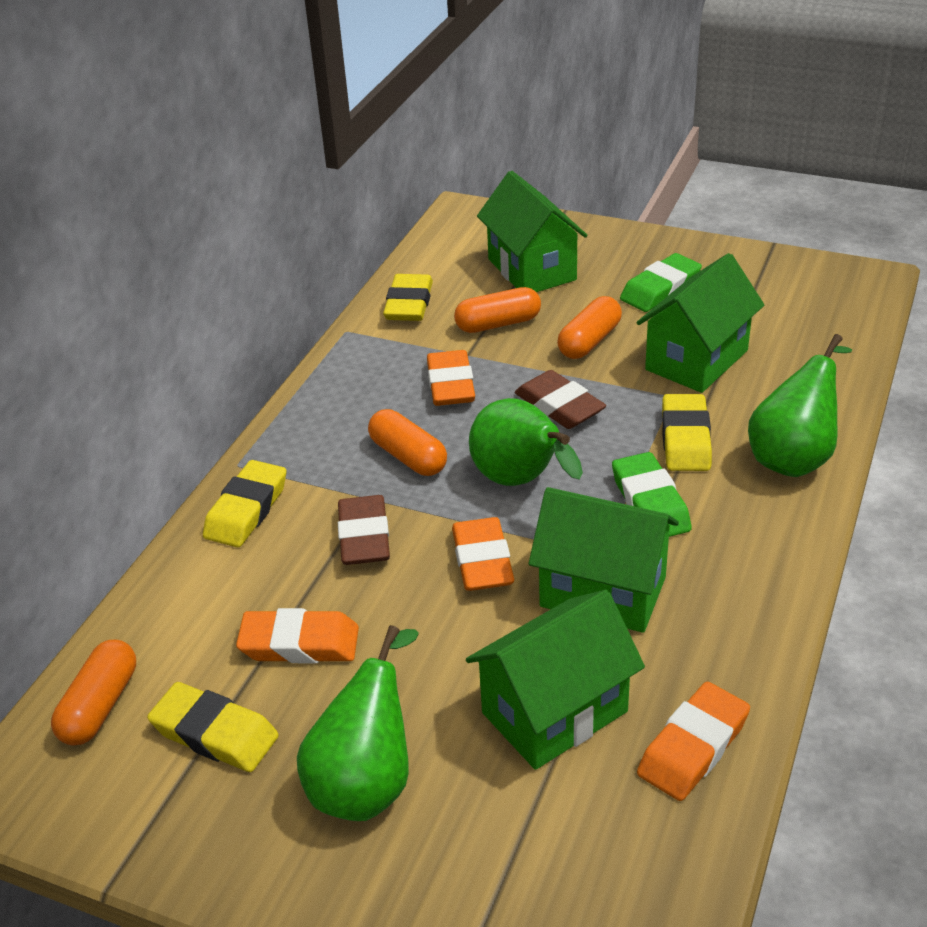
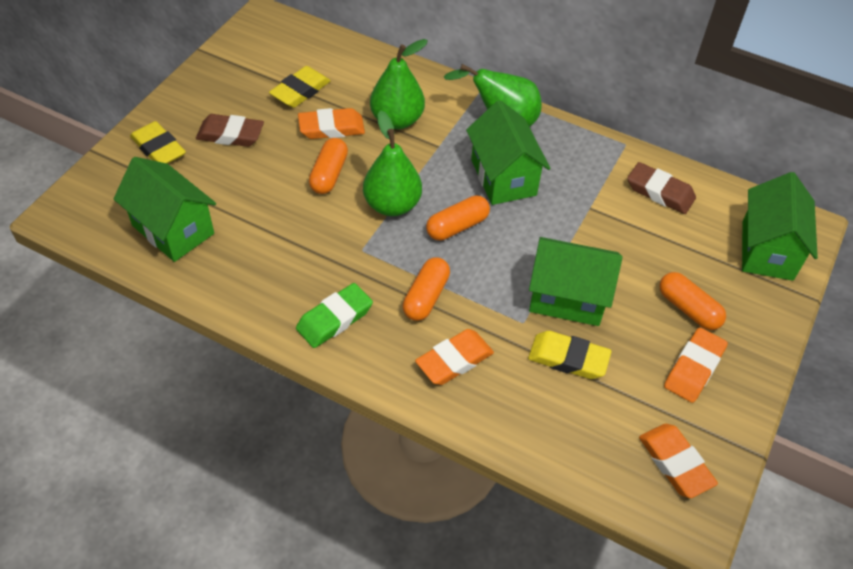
green eraser: [612,452,692,537] [620,253,702,312] = 2 -> [296,283,373,348] = 1
yellow eraser: [147,682,279,772] [203,460,286,547] [383,274,433,321] [662,394,712,471] = 4 -> [130,121,186,164] [269,66,331,108] [528,331,612,379] = 3

